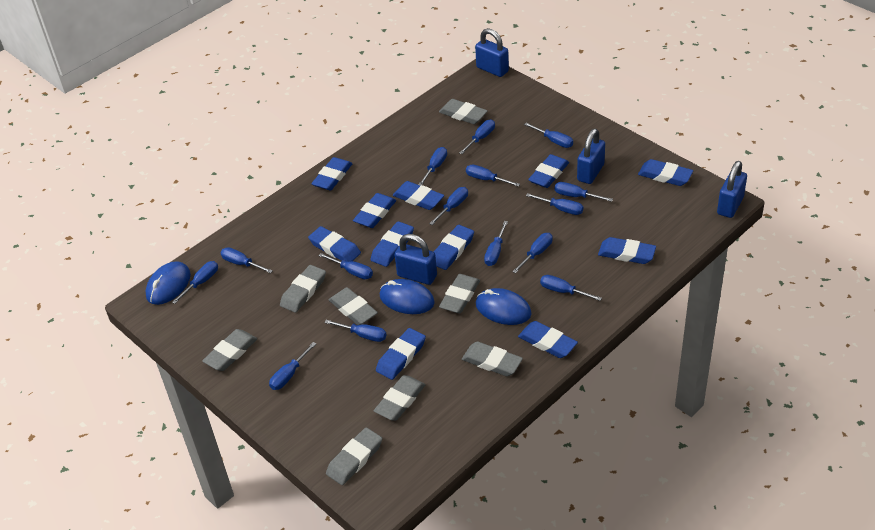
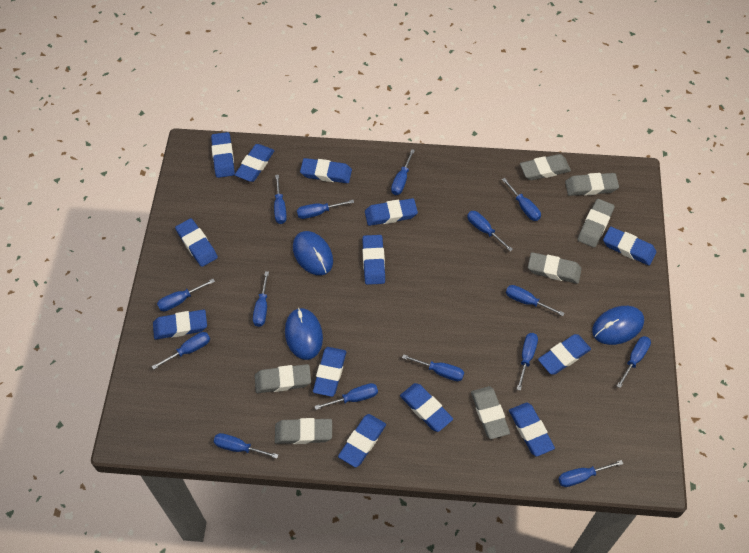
blue eraser: [308,226,361,262] [311,157,352,190] [353,193,396,228] [371,221,414,267] [376,328,426,380] [393,181,444,210] [434,225,474,270] [518,321,578,358] [528,154,569,188] [598,237,656,264] [638,159,693,186] = 11 -> [153,310,207,339] [175,218,218,267] [211,132,235,178] [235,144,274,182] [300,158,352,183] [313,347,346,397] [338,414,386,467] [362,235,385,285] [365,198,418,226] [400,383,453,432] [509,403,555,457] [538,334,591,375] [603,227,656,266] = 13
blue padlock: [395,234,437,285] [475,28,509,77] [577,129,605,184] [717,161,747,218] = 4 -> none = 0
grey eraser: [202,329,257,371] [280,265,326,313] [326,427,382,485] [329,287,378,325] [374,375,426,421] [439,99,488,124] [439,274,480,314] [462,342,523,376] = 8 -> [255,364,311,393] [275,418,332,444] [471,386,510,439] [520,154,571,180] [528,252,582,284] [565,173,619,196] [577,199,615,248] = 7

